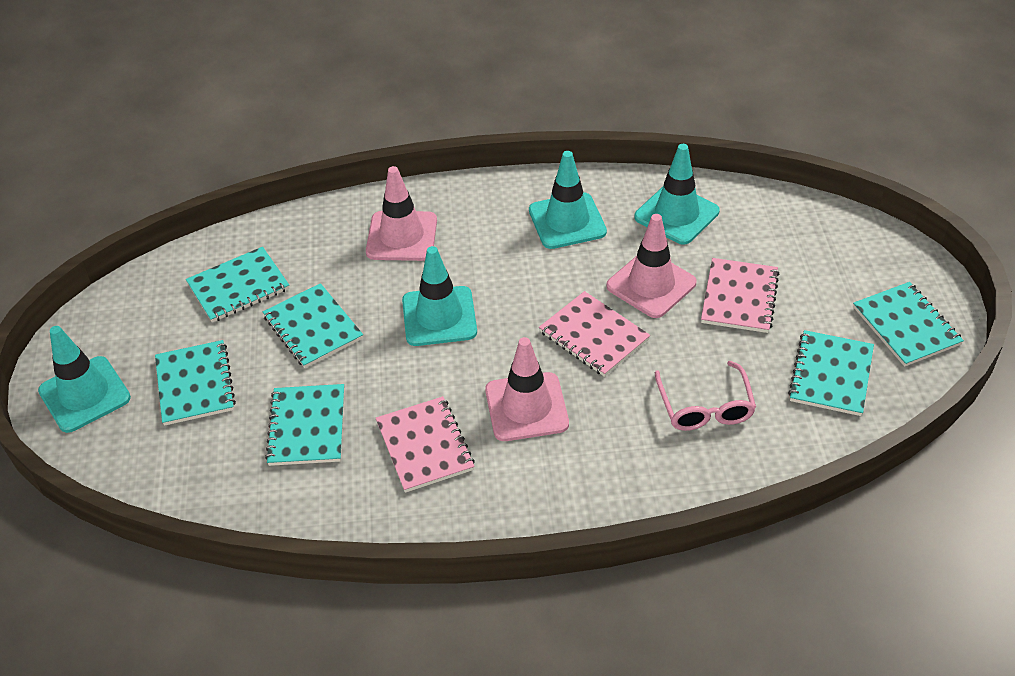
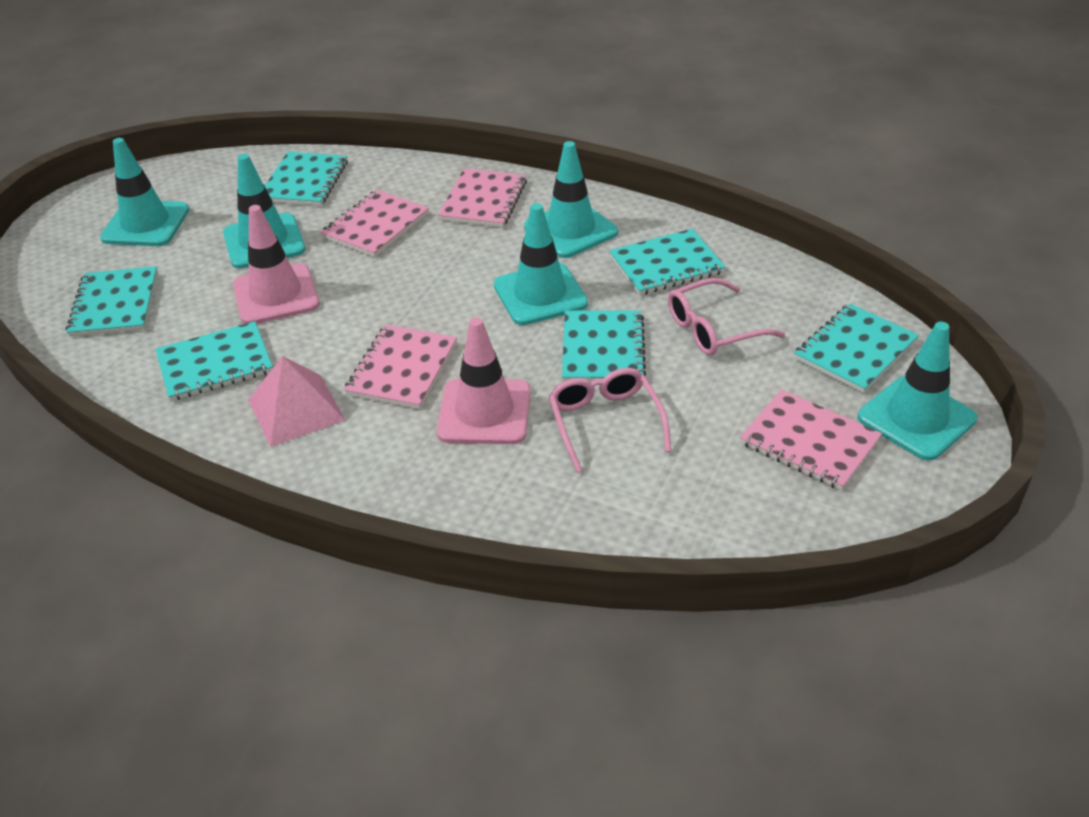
pink glasses: [655,361,756,431] = 1 -> [549,368,671,473] [668,278,785,356] = 2
pink notebook: [375,396,475,493] [539,291,650,377] [701,258,779,333] = 3 -> [320,189,429,257] [344,325,457,409] [438,168,527,227] [740,389,882,490] = 4
pink pyramid: none = 0 -> [248,356,345,447] = 1
pink traffic cone: [366,166,437,261] [485,337,569,441] [606,214,697,318] = 3 -> [233,205,319,324] [437,317,531,444] = 2
turquoise traffic cone: [38,326,131,433] [402,246,477,346] [529,151,607,249] [634,144,719,245] = 4 -> [100,138,189,246] [223,154,305,269] [494,203,588,325] [524,141,618,258] [858,322,977,461] = 5

